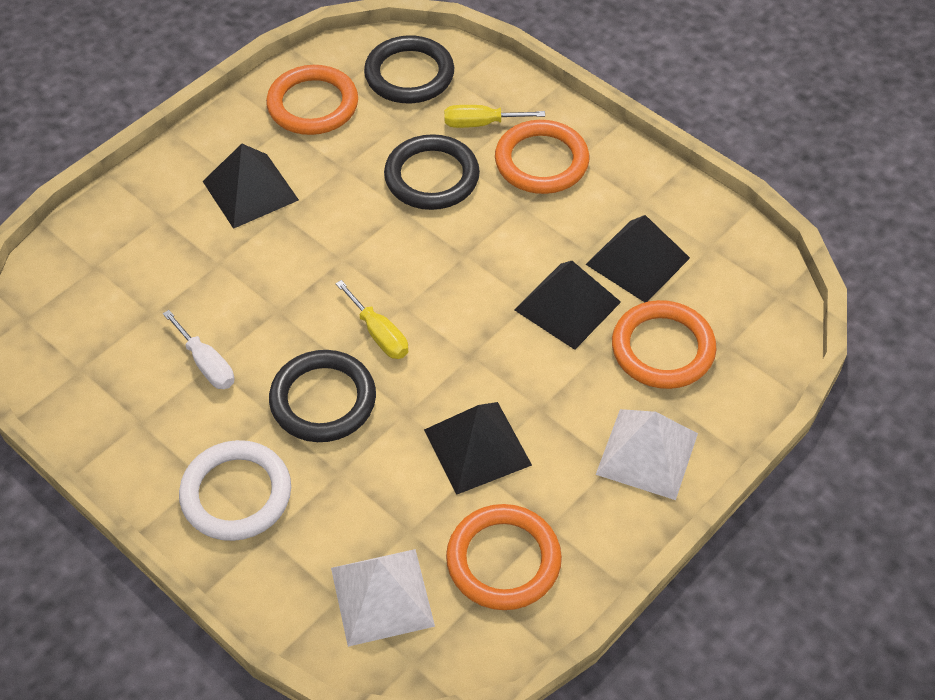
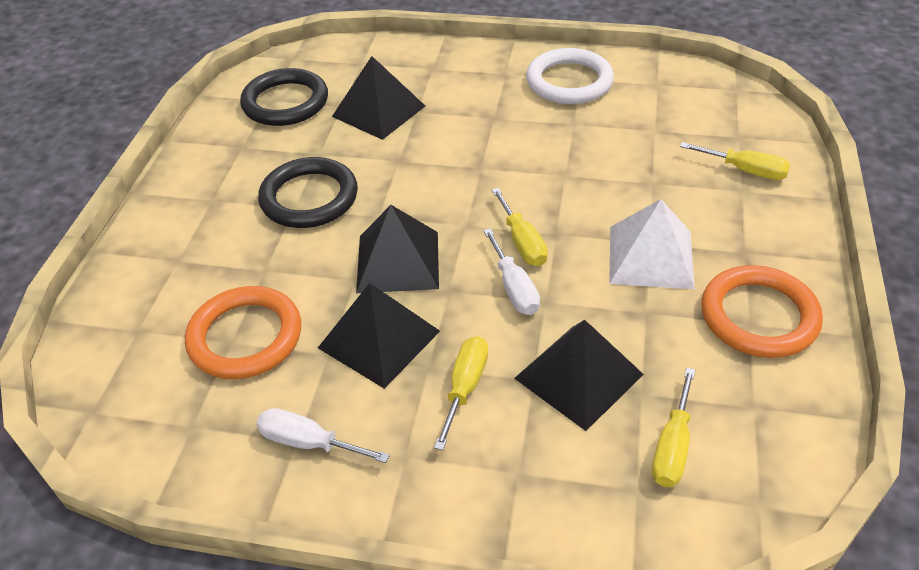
black ring: [269,350,376,442] [364,35,454,103] [384,134,480,210] = 3 -> [240,68,328,126] [258,157,358,228] = 2
orange ring: [266,65,358,135] [446,504,562,610] [495,120,589,194] [612,300,716,389] = 4 -> [185,286,301,379] [701,265,823,358] = 2
white pyramid: [331,549,435,647] [596,409,698,500] = 2 -> [609,199,695,290] = 1
white screwdriver: [163,310,234,389] = 1 -> [256,408,390,463] [483,228,540,315] = 2
yellow screwdriver: [335,280,408,359] [444,105,545,128] = 2 -> [434,336,488,450] [492,188,548,266] [652,368,695,487] [680,142,790,180] = 4

